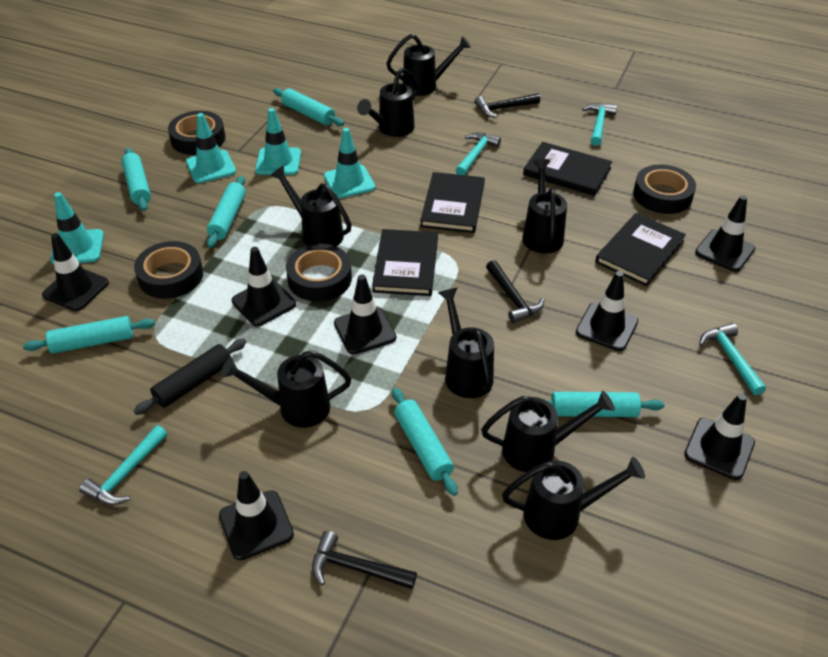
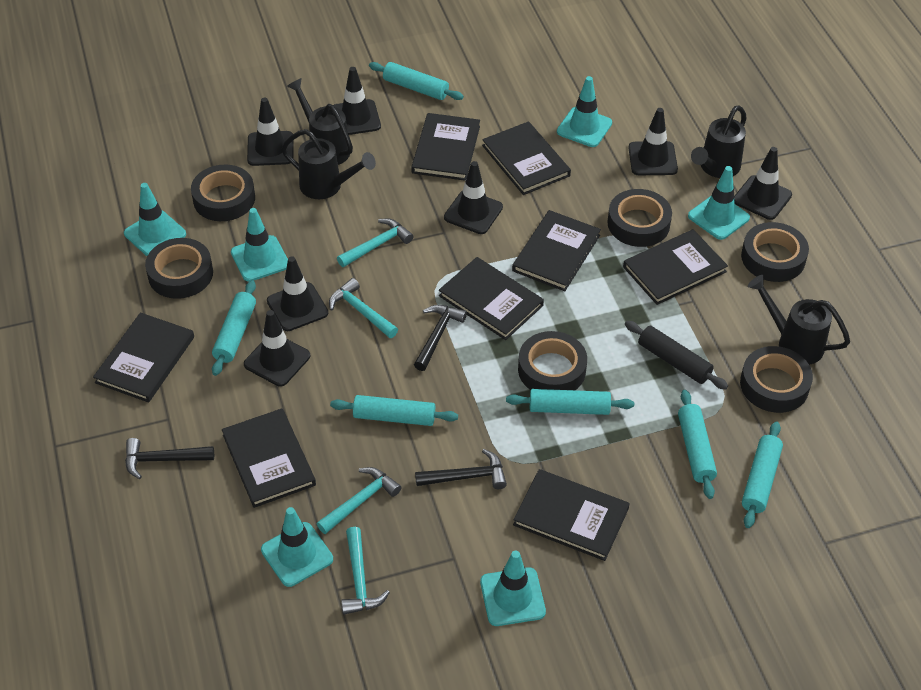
black book: [372,229,438,296] [420,172,485,233] [523,142,613,196] [595,213,686,286] = 4 -> [93,313,194,402] [222,408,316,508] [411,113,480,181] [439,257,544,340] [482,121,571,195] [512,210,601,291] [513,469,630,561] [623,229,728,305] = 8
black tape: [134,241,203,299] [168,111,226,155] [286,244,352,301] [633,164,696,214] = 4 -> [145,238,213,299] [191,165,255,221] [518,331,587,390] [607,189,672,247] [740,346,813,413] [741,222,809,282] = 6
black watering can: [221,350,351,428] [270,165,352,246] [357,68,418,137] [386,34,471,96] [438,288,494,398] [481,391,615,472] [502,457,645,540] [522,159,567,254] = 8 -> [281,129,376,199] [287,78,353,165] [691,105,746,178] [748,275,850,365] = 4
turquoise traffic cone: [50,192,104,265] [186,113,236,183] [255,108,301,175] [324,128,375,199] = 4 -> [124,183,186,256] [231,208,288,282] [261,507,333,587] [480,550,546,626] [557,76,612,147] [688,166,750,240] = 6

